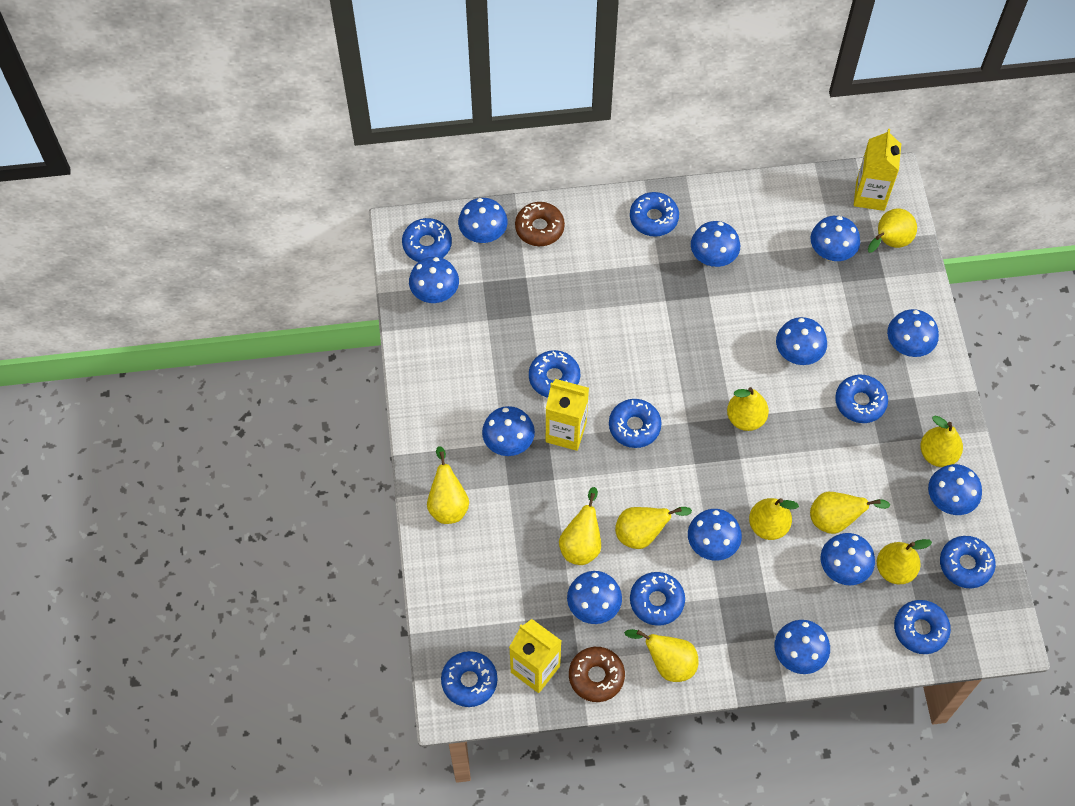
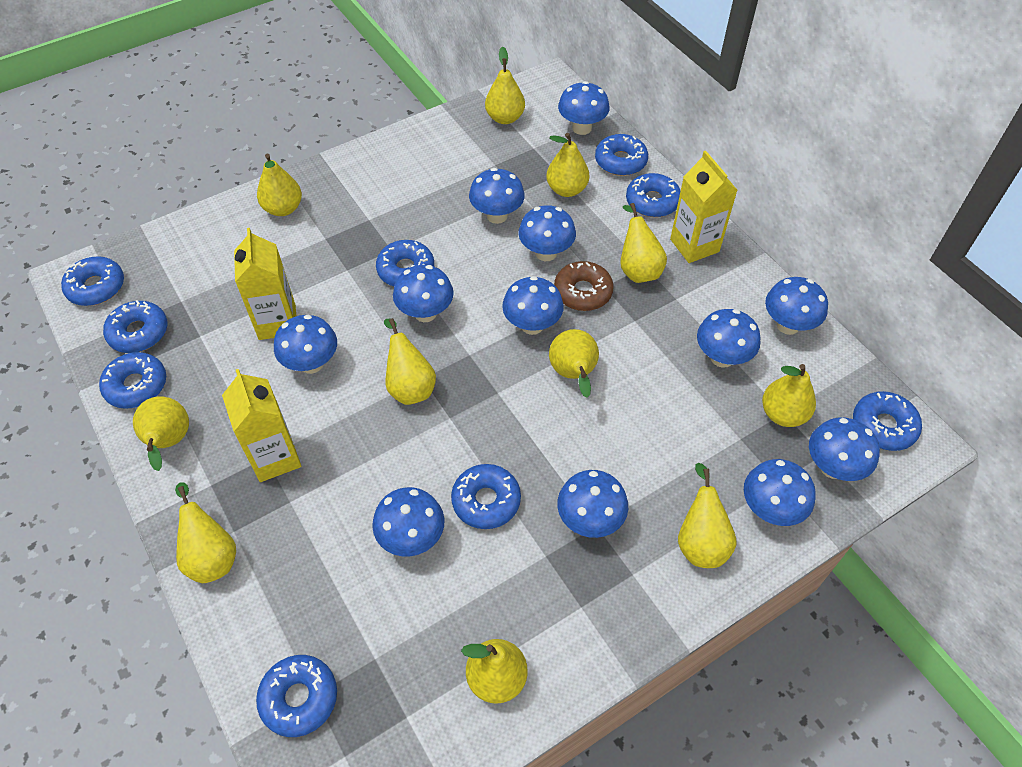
brown donut: [515,202,565,246] [569,647,625,702] = 2 -> [554,261,614,311] = 1
yellow pear: [427,446,469,524] [559,487,601,565] [615,507,692,549] [624,629,699,682] [727,387,769,431] [749,498,799,540] [810,492,890,534] [868,208,917,253] [877,539,932,584] [920,416,963,467] = 10 -> [133,397,189,471] [175,482,236,583] [257,154,302,216] [384,318,436,405] [461,639,528,704] [485,46,525,124] [546,133,589,197] [549,329,599,398] [620,203,667,283] [678,463,736,568] [762,364,816,427] = 11

